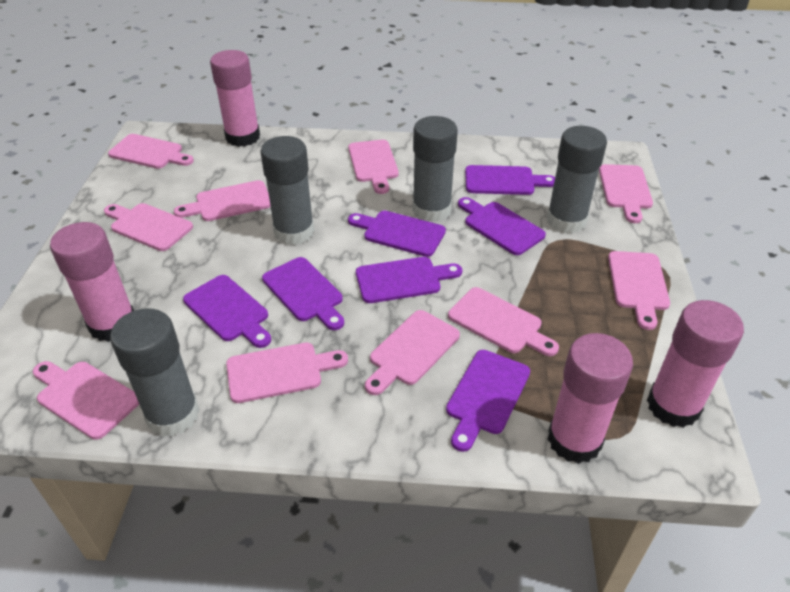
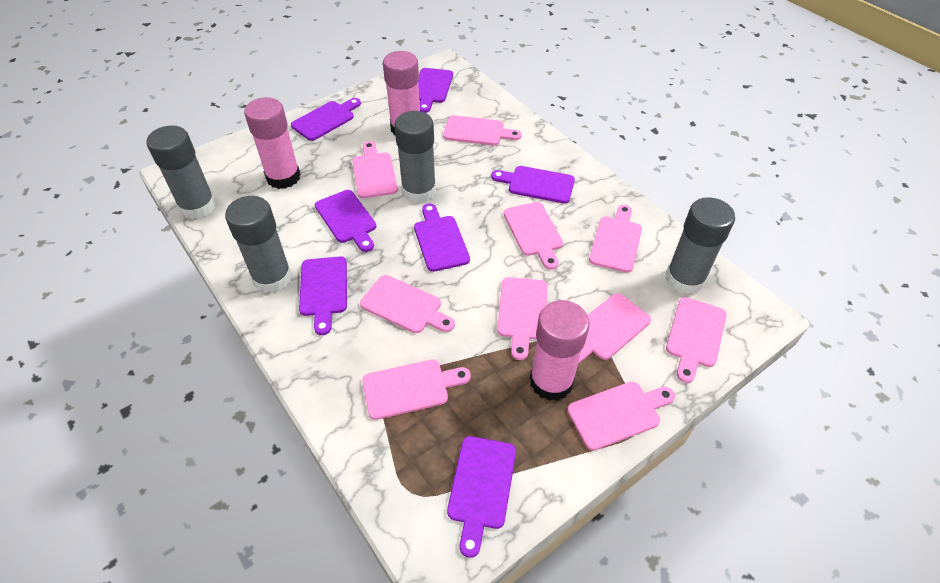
pink glue stick: [50,222,134,342] [210,50,260,147] [547,333,633,464] [647,300,744,428] = 4 -> [244,97,301,189] [383,51,420,135] [530,300,590,401] = 3

